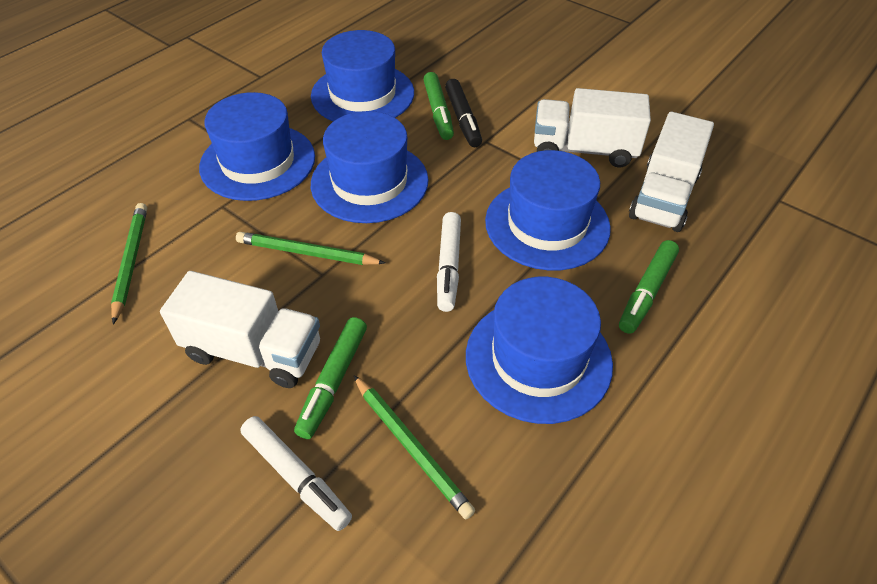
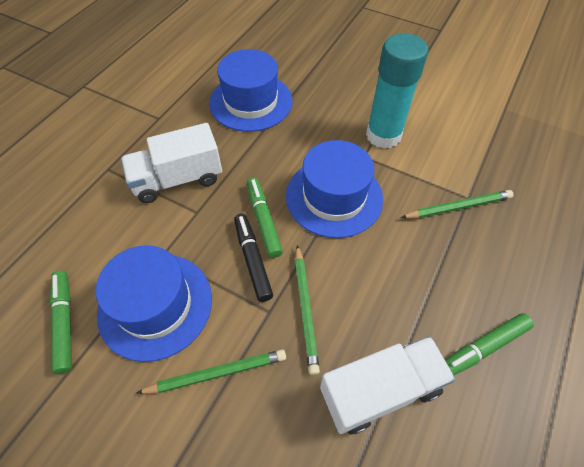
blue hat: [199,92,315,201] [311,30,414,122] [311,111,429,223] [466,277,613,424] [485,150,611,270] = 5 -> [96,245,212,362] [209,49,292,132] [286,140,383,238] = 3
turquoise glue stick: none = 0 -> [366,33,428,149] = 1
white marker: [240,416,352,531] [437,212,461,312] = 2 -> none = 0
white truck: [160,271,320,388] [534,88,651,168] [629,112,714,232] = 3 -> [121,123,222,203] [320,336,455,434] = 2

